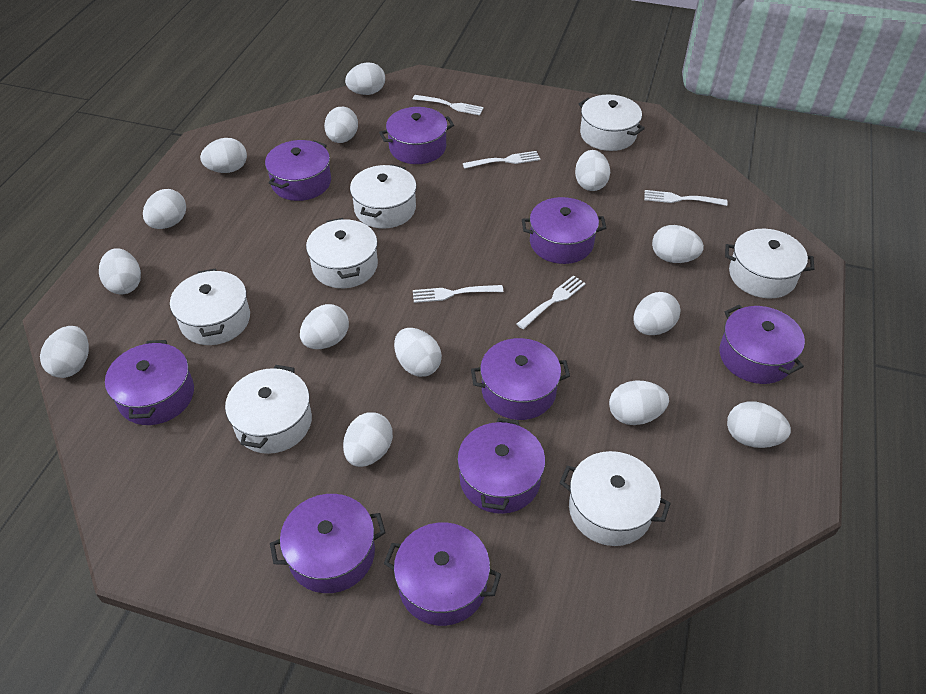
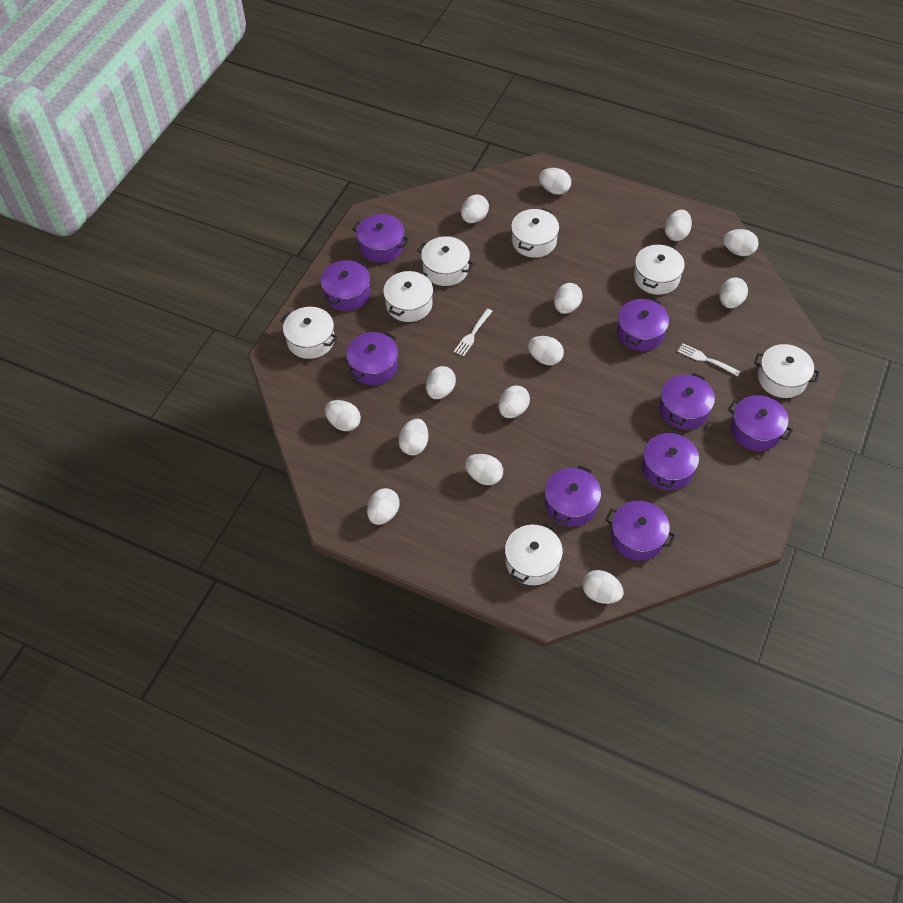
white fork: [413,95,484,115] [413,285,503,303] [463,151,540,169] [517,275,586,329] [644,190,728,206] = 5 -> [454,308,493,357] [677,343,741,376] = 2

